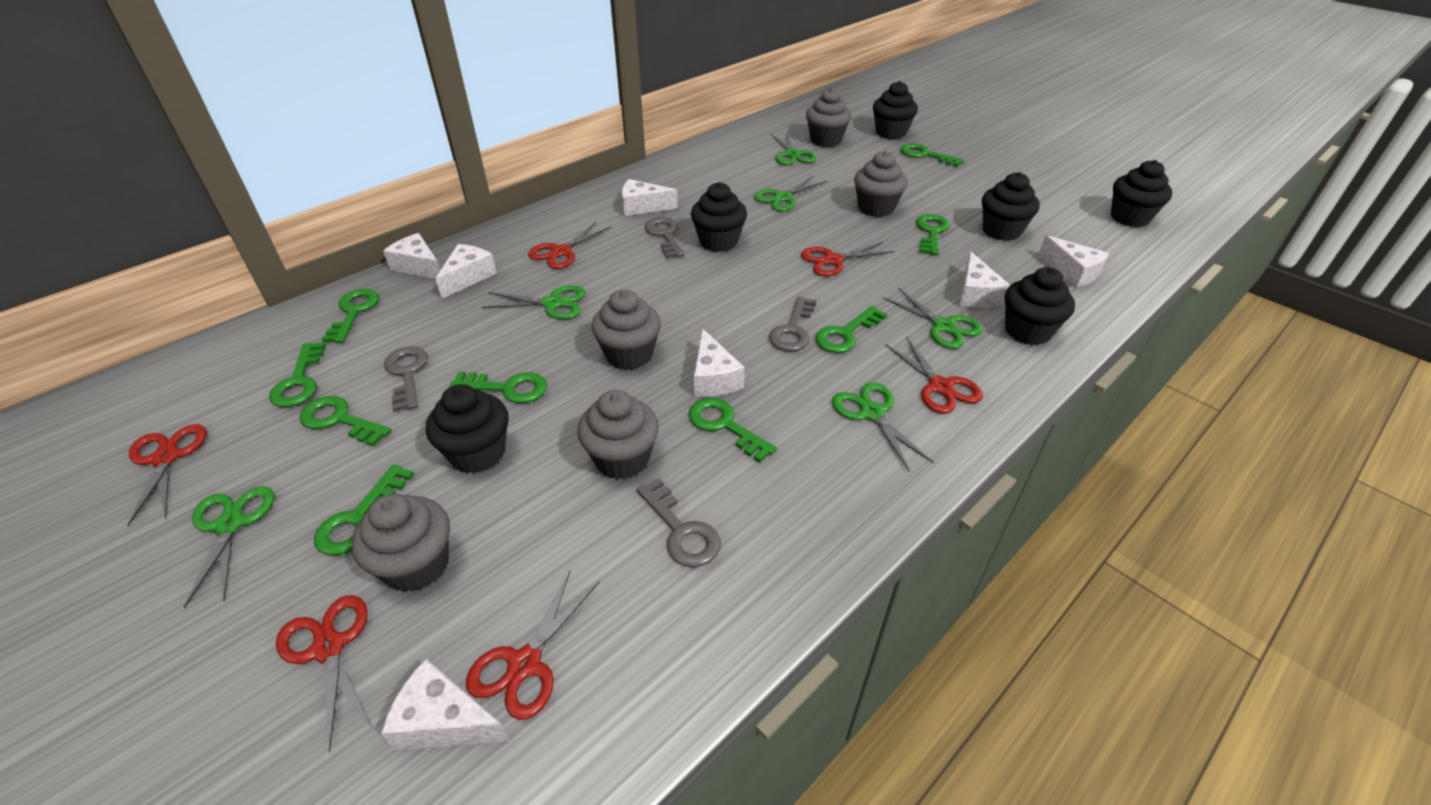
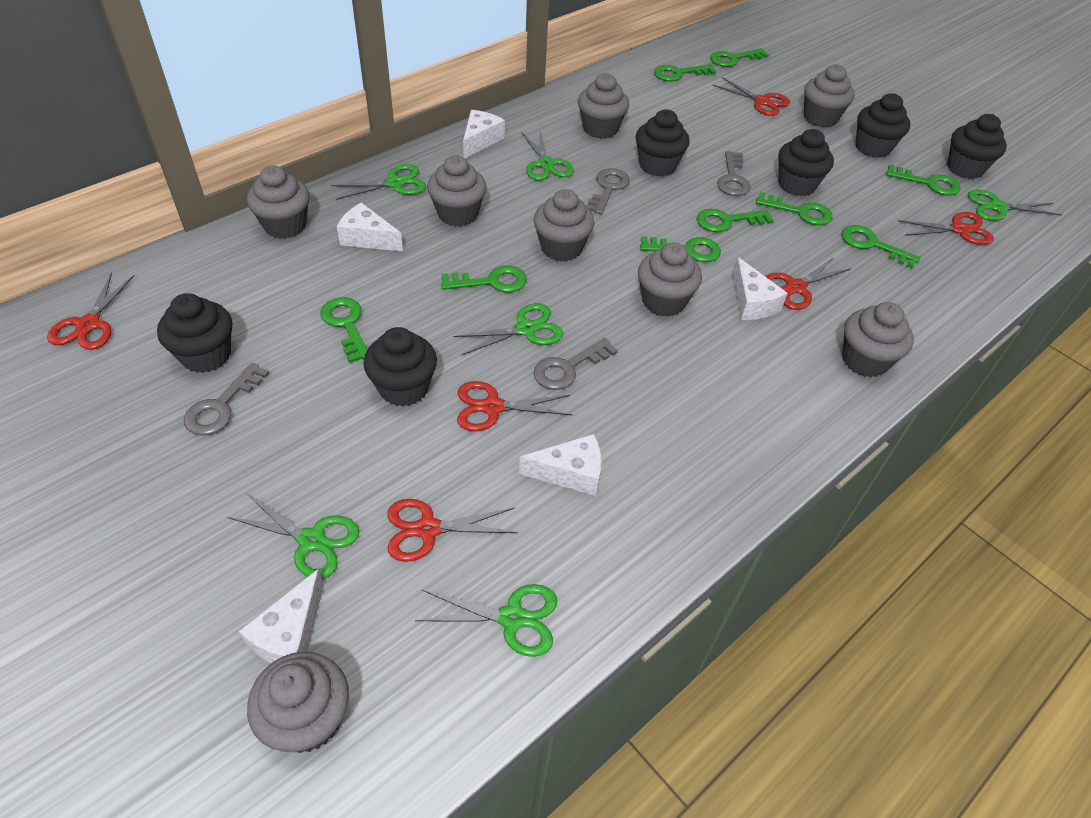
grey cupcake: [352,494,450,592] [577,390,659,479] [591,289,661,370] [806,88,851,147] [854,151,908,217] = 5 -> [247,166,310,239] [247,652,349,753] [427,155,487,227] [534,189,594,262] [578,73,629,139] [638,243,702,317] [804,64,855,128] [842,302,914,377] = 8
white cheese: [381,659,510,751] [383,233,440,279] [435,244,497,299] [622,179,678,216] [694,329,745,397] [959,252,1010,308] [1039,235,1109,288] = 7 -> [239,569,324,663] [337,202,403,252] [463,110,505,158] [519,434,602,496] [732,257,788,320] = 5

